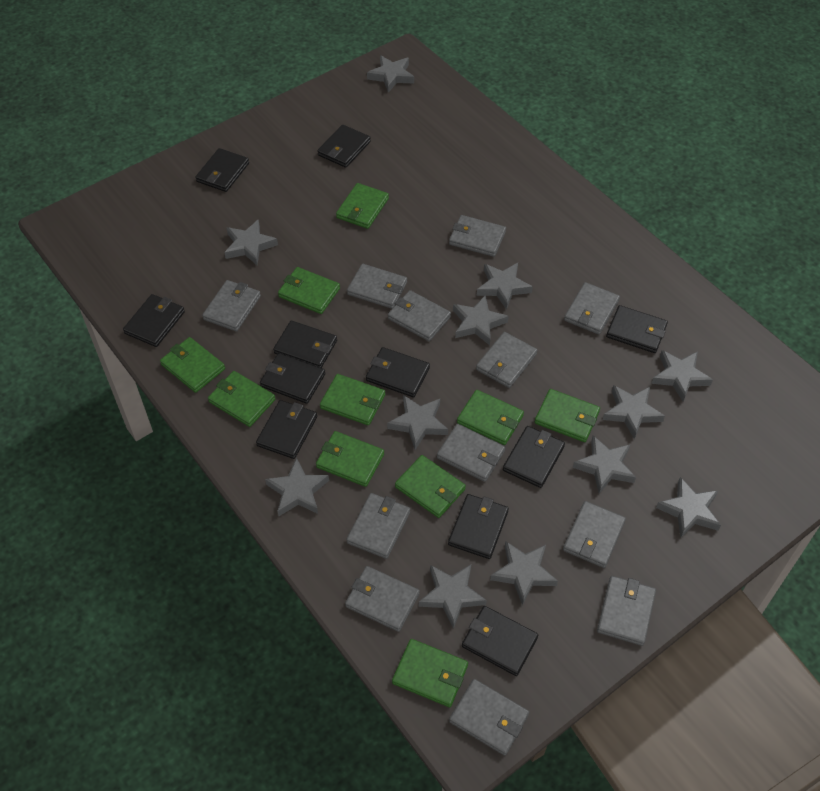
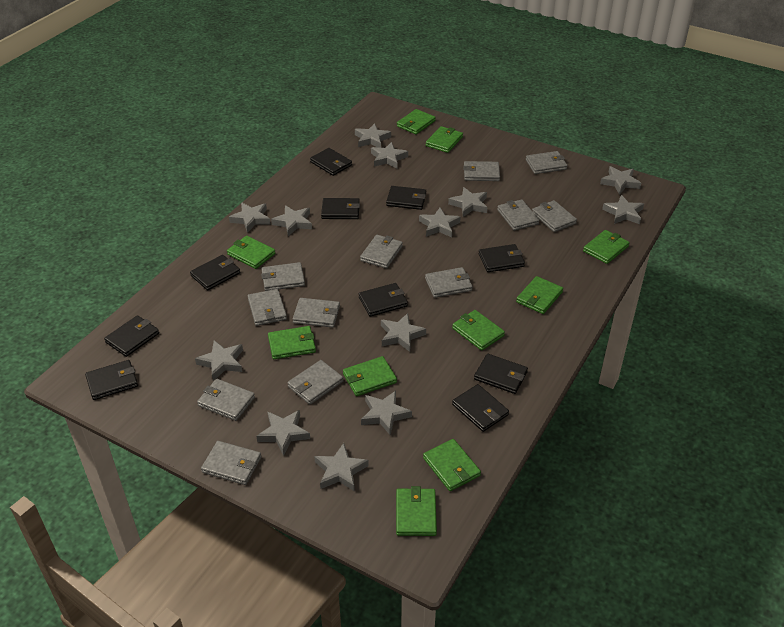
black wallet: [123,294,185,347] [195,148,249,192] [256,400,317,459] [260,353,325,404] [273,321,337,368] [317,125,371,168] [366,347,430,397] [448,494,509,559] [462,606,538,676] [503,426,565,488] [606,305,668,353] = 11 -> [85,360,138,400] [104,315,159,357] [190,255,240,290] [310,148,352,176] [321,198,360,219] [359,283,408,317] [386,186,426,210] [452,384,509,432] [474,354,528,394] [479,244,525,272] = 10
grey star: [224,219,278,265] [265,458,329,516] [367,55,414,93] [387,395,448,450] [419,565,487,629] [453,295,509,345] [477,263,533,310] [490,541,558,606] [573,436,636,494] [603,385,665,439] [651,350,713,401] [656,477,721,538] = 12 -> [195,340,243,381] [229,202,271,233] [256,410,310,456] [271,205,312,236] [314,443,369,491] [355,123,391,148] [361,391,412,435] [371,142,408,168] [381,313,426,352] [419,208,461,237] [448,187,487,217] [600,166,641,194] [602,195,644,224] = 13

